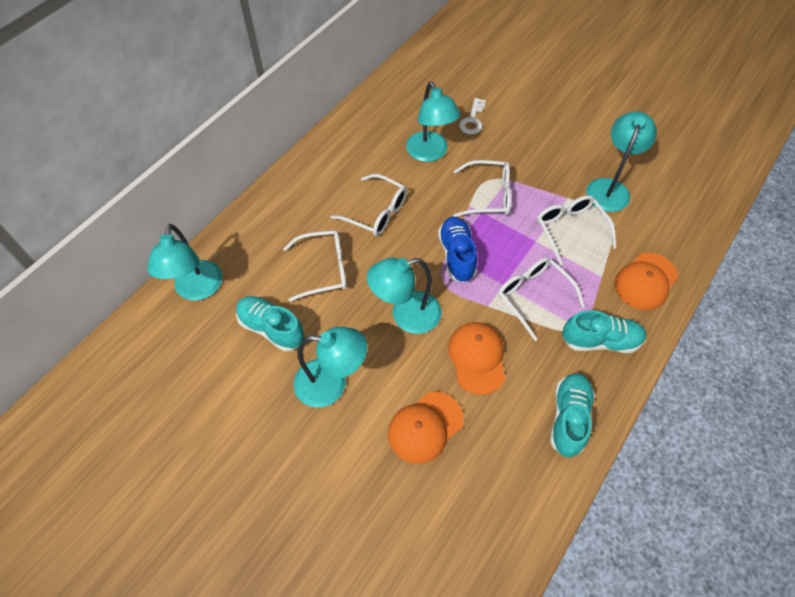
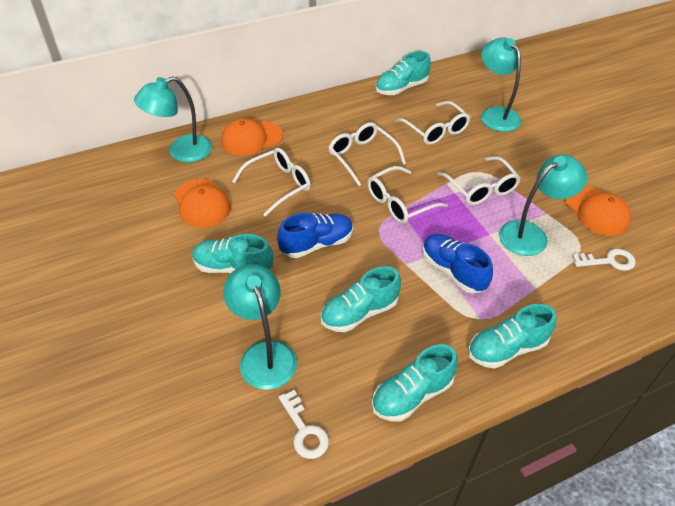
blue shoe: [438,217,477,283] = 1 -> [277,213,353,258] [422,234,493,293] = 2
turquoise lamp: [147,224,222,301] [294,327,367,408] [367,258,442,334] [406,82,461,162] [586,111,657,212] = 5 -> [134,76,212,162] [223,264,297,390] [481,37,521,132] [499,154,587,256] = 4
turquoise shoe: [236,296,304,351] [550,373,595,457] [562,310,646,353] = 3 -> [192,234,273,273] [321,266,401,332] [372,344,458,422] [375,51,431,95] [468,304,556,369] = 5
white key: [459,98,486,134] = 1 -> [278,390,329,459] [572,249,636,271] = 2

